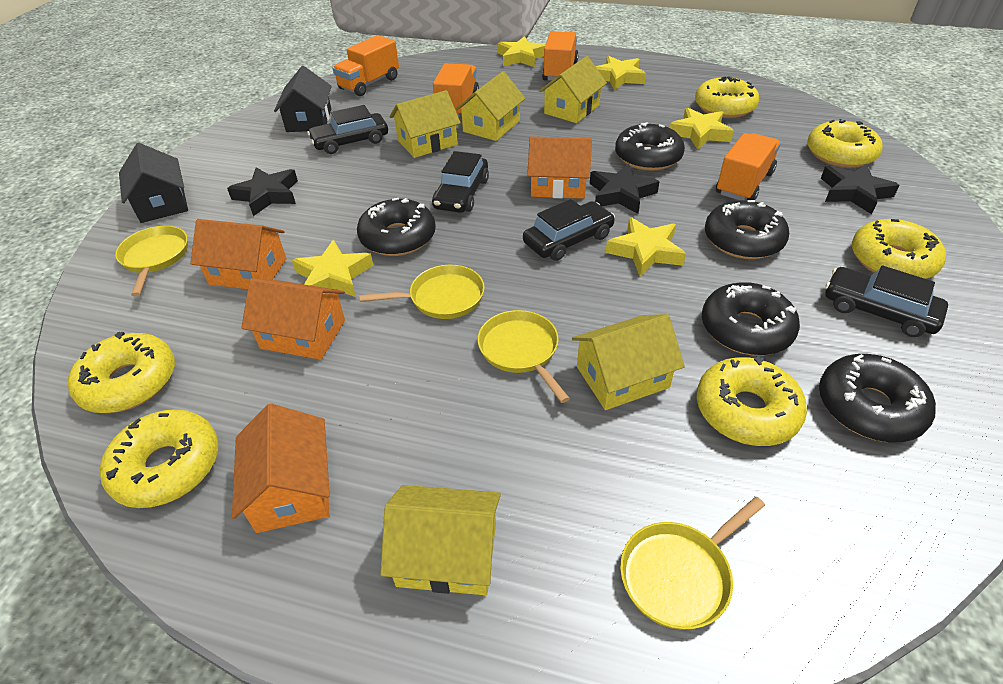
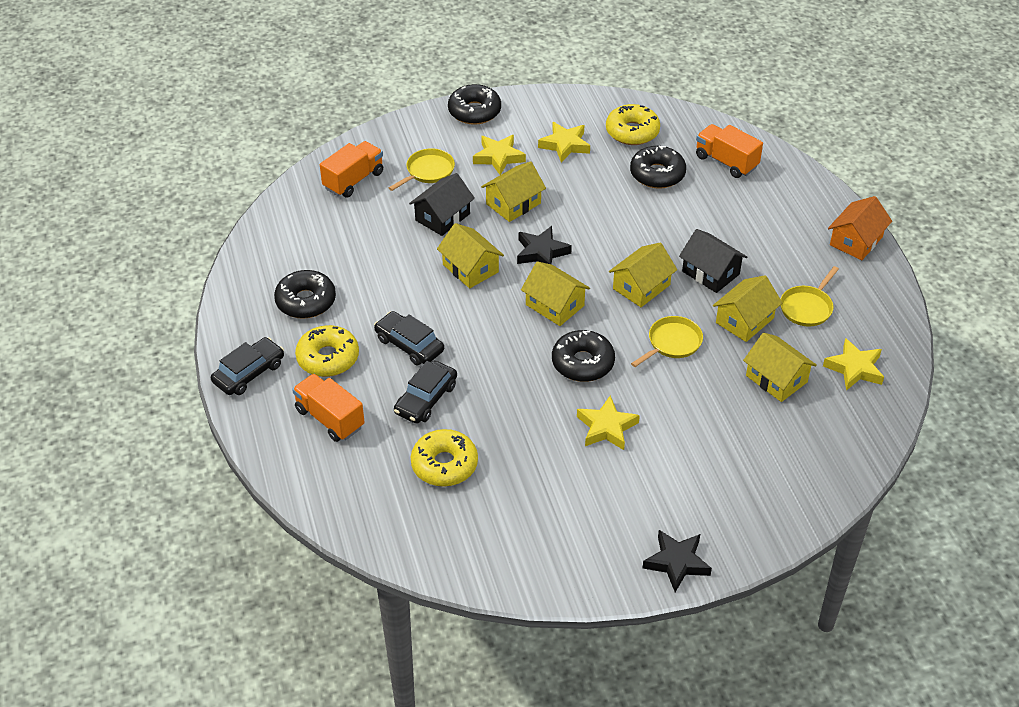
black car: [307,105,388,154] [432,151,489,213] [523,199,615,261] [825,266,948,337] = 4 -> [211,337,284,395] [374,311,444,366] [394,361,457,424] = 3
black donut: [357,198,436,256] [615,122,685,171] [702,282,800,356] [705,200,789,259] [819,354,936,442] = 5 -> [274,270,336,319] [448,84,501,125] [552,330,615,382] [630,146,686,189] = 4
black star: [227,167,298,216] [590,164,660,214] [821,164,900,214] = 3 -> [517,226,572,264] [643,530,712,592] = 2
orange house: [190,219,287,289] [232,403,330,533] [241,278,345,360] [527,136,592,199] = 4 -> [828,196,892,260] = 1
orange truck: [333,35,399,96] [433,63,479,118] [542,31,579,81] [716,133,781,200] = 4 -> [292,374,365,442] [320,141,383,198] [696,124,763,178] = 3
yellow donut: [68,332,175,413] [100,409,218,508] [695,76,759,118] [696,356,807,446] [807,119,883,168] [852,219,946,279] = 6 -> [295,325,359,377] [411,429,478,487] [606,104,660,145] = 3
yellow house: [380,485,501,595] [390,90,461,158] [456,71,525,141] [539,56,607,123] [572,314,685,410] = 5 -> [437,223,504,288] [481,161,546,222] [521,261,590,326] [609,242,677,307] [713,276,782,342] [743,333,817,402] = 6
yellow pan: [115,226,188,297] [359,265,485,319] [478,310,570,403] [620,497,765,630] = 4 -> [389,148,455,191] [631,316,703,367] [780,266,839,326] = 3
yellow star: [292,240,373,297] [498,36,546,67] [595,56,646,90] [606,217,686,276] [669,107,734,150] = 5 -> [473,135,526,175] [538,122,590,163] [577,396,640,450] [823,338,884,391] = 4

